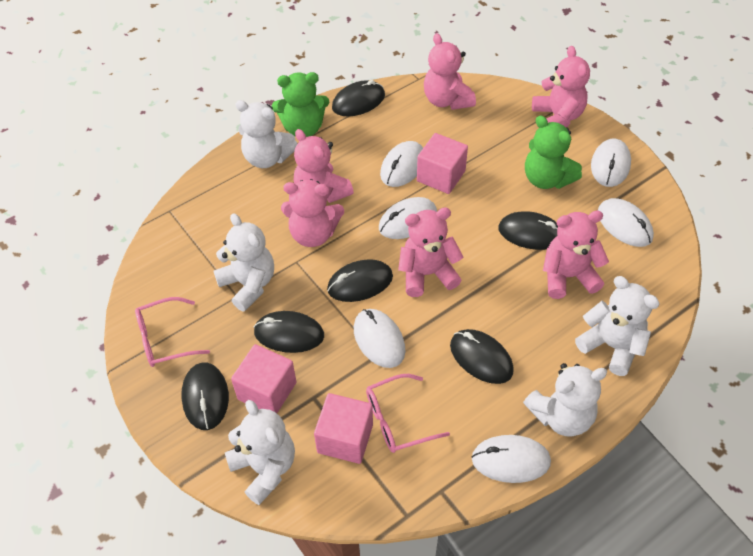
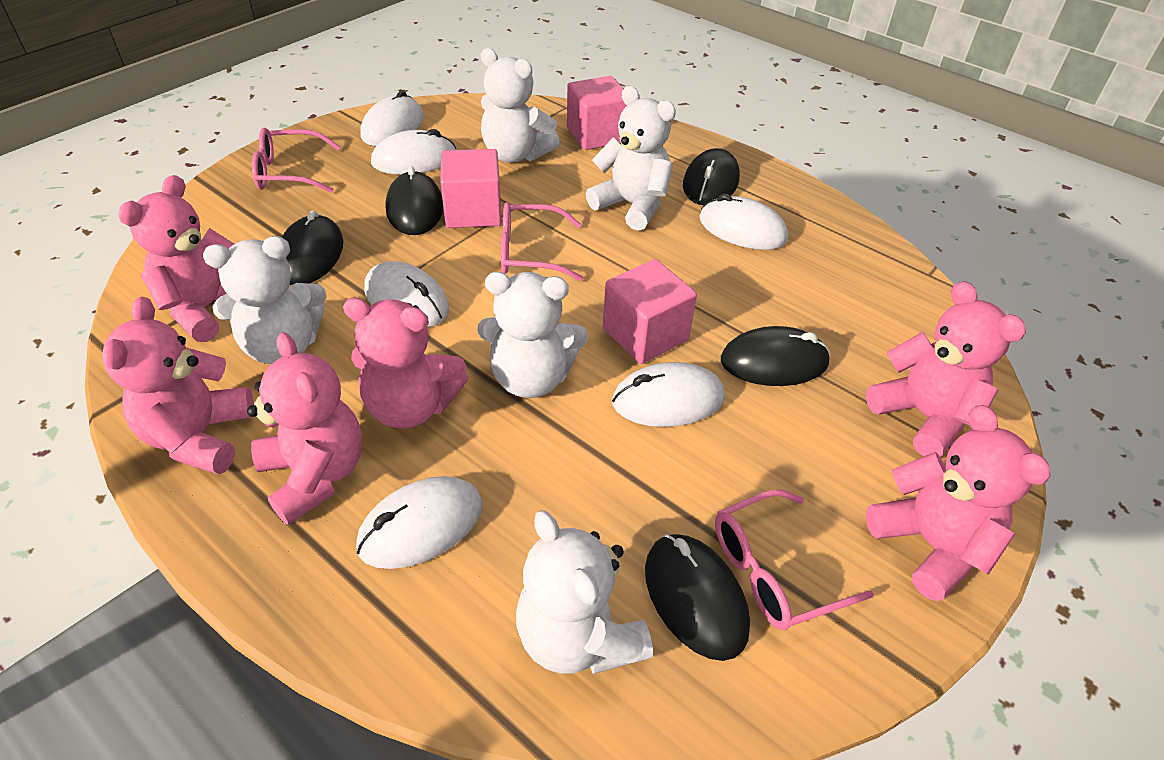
black mouse: [181,363,229,430] [254,311,324,353] [327,259,393,302] [332,80,385,116] [450,329,514,384] [498,211,558,250] = 6 -> [282,210,344,285] [386,166,443,235] [645,534,750,661] [683,148,740,205] [721,326,830,386] = 5
green teddy bear: [272,72,329,137] [525,116,582,189] = 2 -> none = 0
pink glasses: [135,297,210,367] [366,374,450,453] = 2 -> [252,128,340,193] [501,202,583,281] [715,489,874,630] = 3

